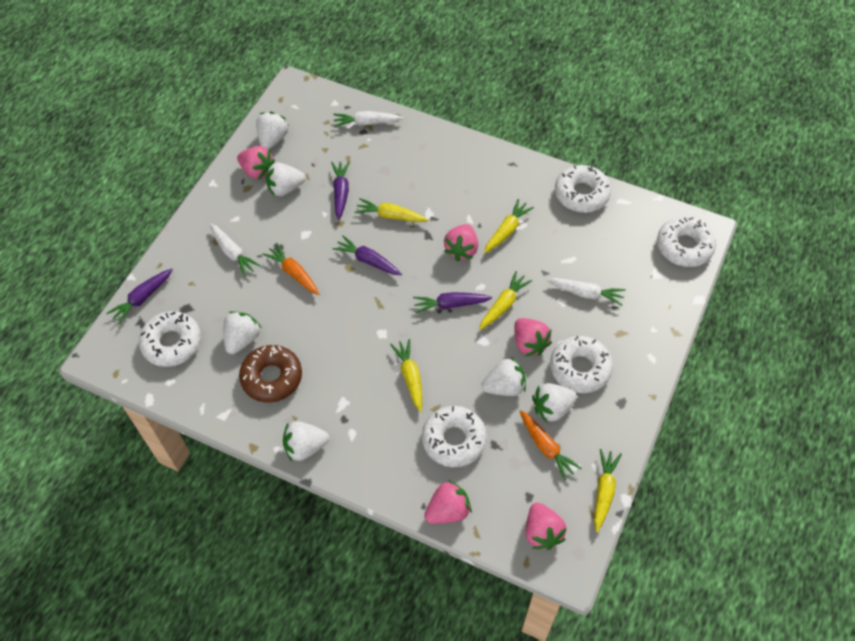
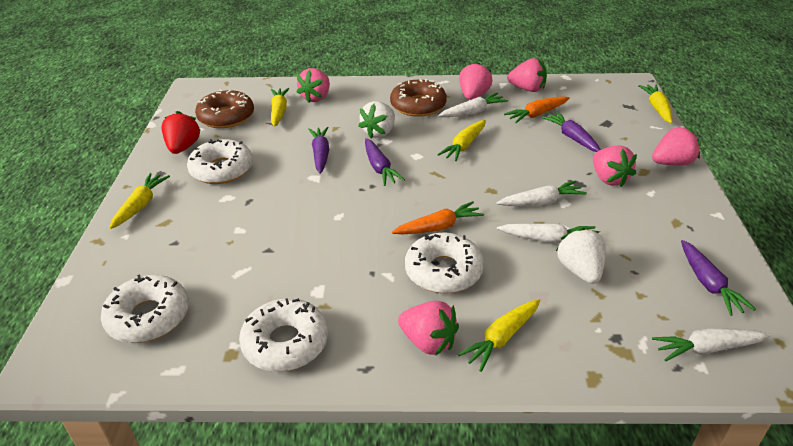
brown donut: [239,345,302,403] = 1 -> [195,89,254,128] [390,79,447,117] = 2
pink strawberry: [237,146,275,180] [424,480,471,524] [444,224,478,261] [514,318,552,357] [526,503,566,550] = 5 -> [297,68,330,103] [398,301,459,356] [459,62,493,100] [507,58,547,92] [593,145,637,187] [652,127,701,166] = 6
red strawberry: none = 0 -> [162,111,201,154] = 1
white carrot: [210,223,261,277] [333,111,403,127] [547,278,626,306] = 3 -> [438,93,508,117] [497,180,587,206] [497,223,595,243] [652,328,771,362] = 4
white donut: [139,311,201,367] [422,406,487,467] [550,336,613,393] [555,165,611,213] [657,216,716,267] = 5 -> [101,274,189,343] [187,139,253,184] [239,298,328,372] [405,233,484,293] = 4
white strawberry: [223,311,261,354] [256,112,289,149] [266,163,305,196] [283,421,329,461] [481,357,526,396] [532,383,577,422] = 6 -> [358,101,395,138] [556,228,606,284] = 2

